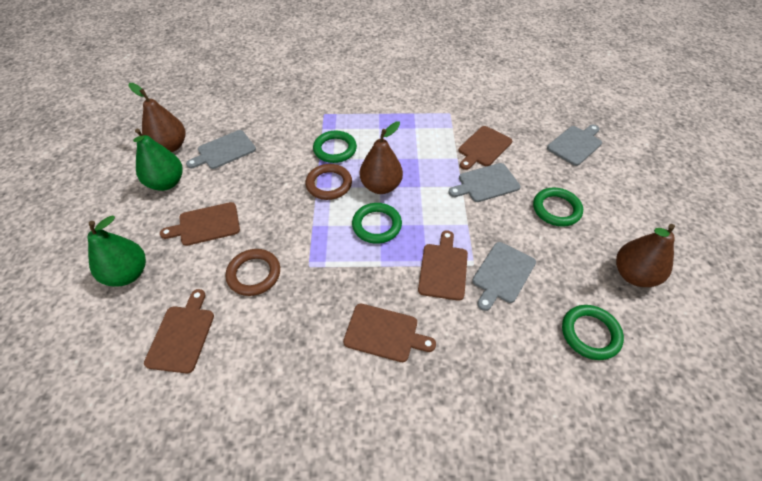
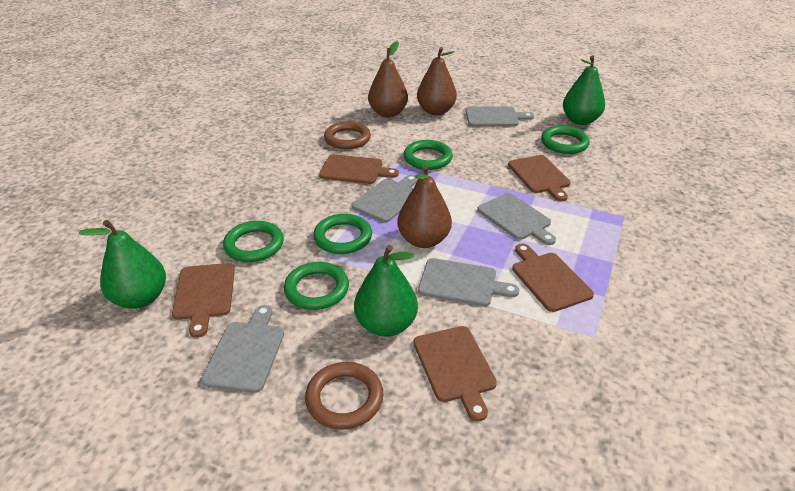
green pear: [87,215,146,287] [133,129,183,191] = 2 -> [79,220,166,309] [354,245,418,337] [563,55,605,125] = 3
green ring: [313,131,357,163] [352,203,402,244] [533,188,583,227] [562,305,624,360] = 4 -> [223,221,284,262] [284,262,349,310] [313,214,372,254] [404,140,453,170] [541,126,590,154] = 5
grey cutting board: [186,130,256,169] [448,163,520,202] [472,242,536,311] [547,125,602,166] = 4 -> [201,305,284,393] [352,175,418,223] [418,258,519,306] [466,106,534,126] [477,193,556,245] = 5

